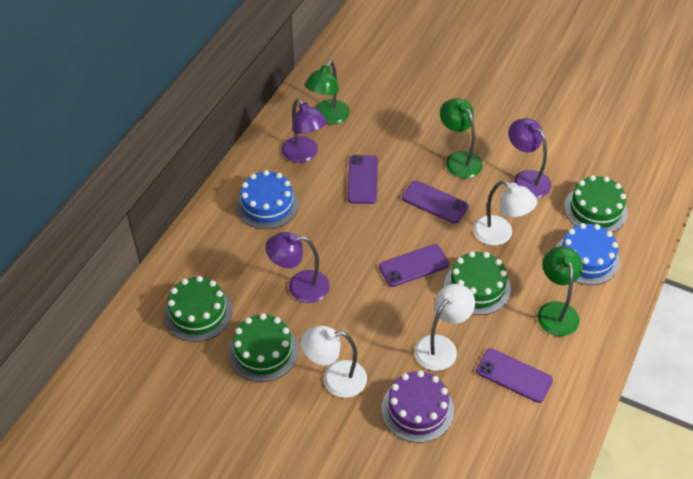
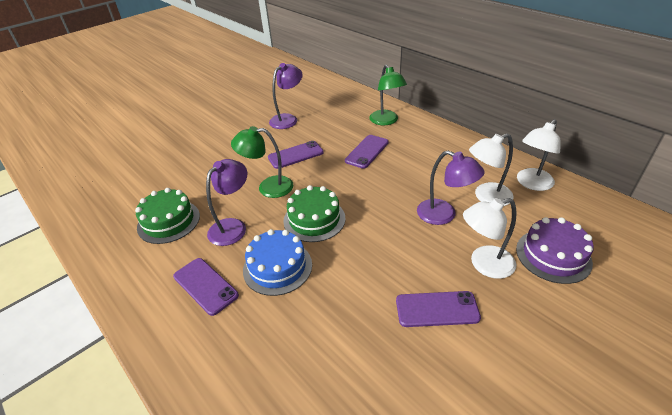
blue cake: [236,170,299,229] [556,223,620,285] = 2 -> [243,229,312,296] = 1
green cake: [164,276,232,342] [229,313,298,382] [444,251,511,315] [564,175,628,232] = 4 -> [135,188,200,244] [283,185,345,242] = 2
green lamp: [305,61,350,125] [440,98,483,178] [537,246,583,336] = 3 -> [231,126,294,198] [369,65,407,125] = 2

